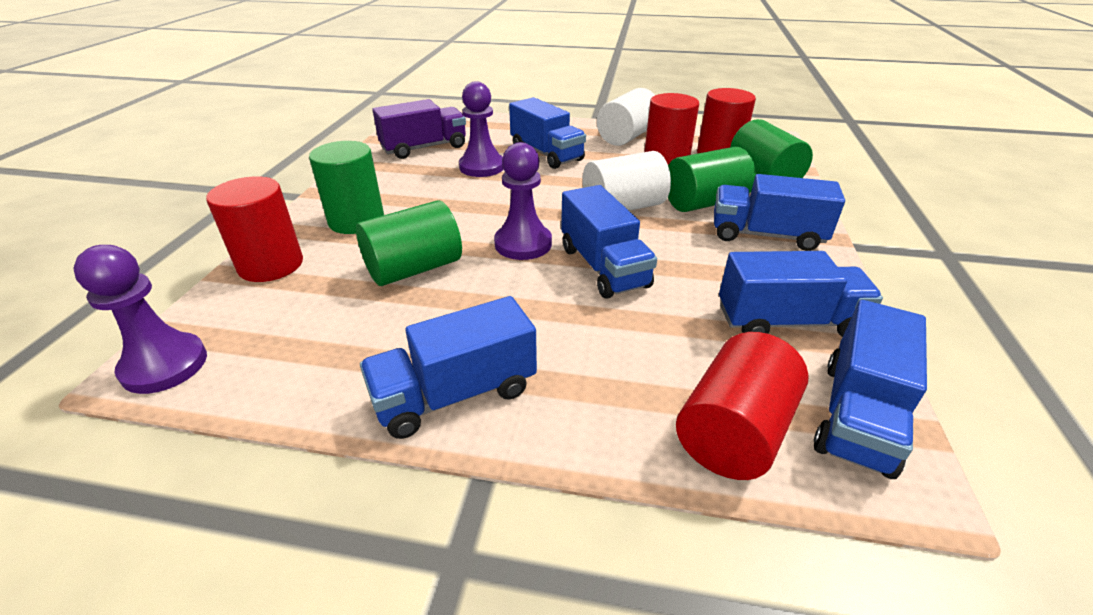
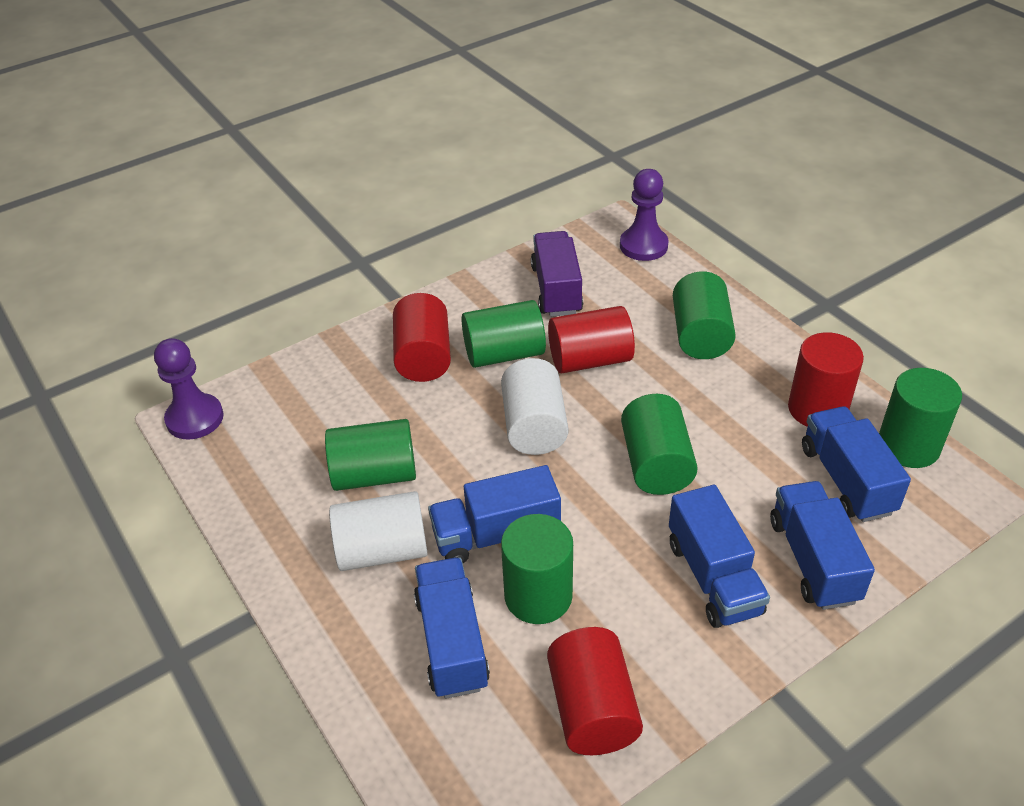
blue truck: [360,296,537,439] [509,97,586,169] [561,185,657,298] [714,174,845,251] [719,251,883,337] [814,300,927,479] = 6 -> [414,557,490,699] [428,465,561,563] [669,485,770,628] [770,481,875,610] [802,406,911,522] = 5
green cylinder: [309,141,384,234] [356,200,462,286] [668,147,756,212] [730,119,813,178] = 4 -> [325,419,416,491] [462,300,546,368] [501,514,573,624] [621,394,698,495] [673,271,736,359] [879,368,962,468] = 6
purple pawn: [73,245,207,394] [459,81,504,177] [494,142,552,260] = 3 -> [154,338,224,440] [620,169,669,261] = 2

